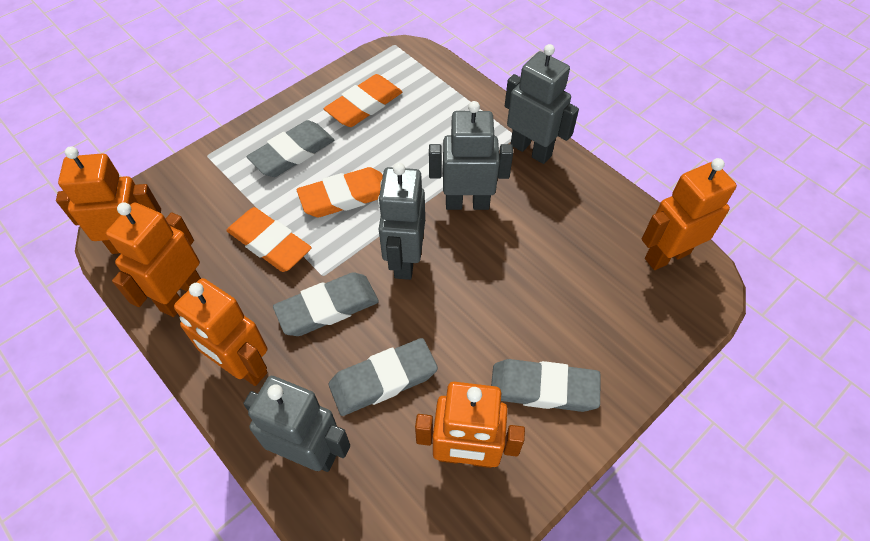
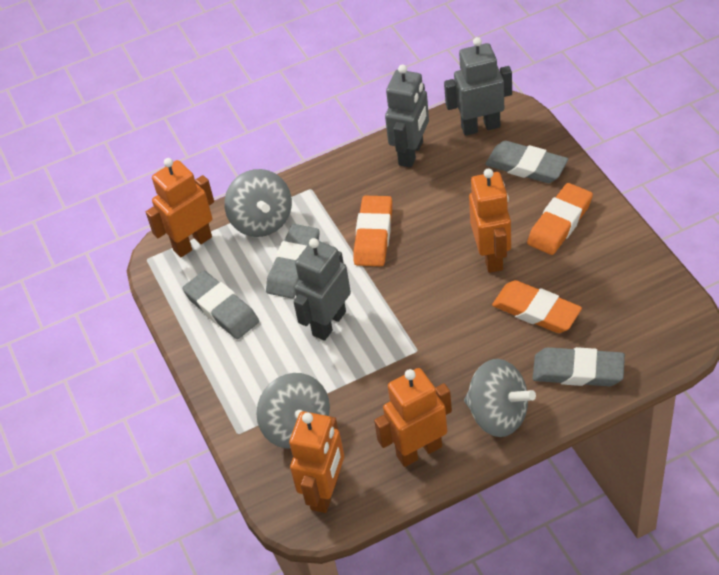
grey robot: [243,376,350,472] [378,163,425,280] [429,101,513,210] [505,44,579,164] = 4 -> [293,238,351,341] [385,64,429,168] [444,37,512,136] = 3
grey spinning top: none = 0 -> [224,169,292,237] [257,373,330,449] [464,359,536,437] = 3
orange robot: [56,146,161,254] [106,202,201,317] [174,278,267,386] [415,382,525,468] [642,158,737,270] = 5 -> [146,158,214,257] [289,411,344,513] [374,368,452,467] [469,168,511,273] = 4

